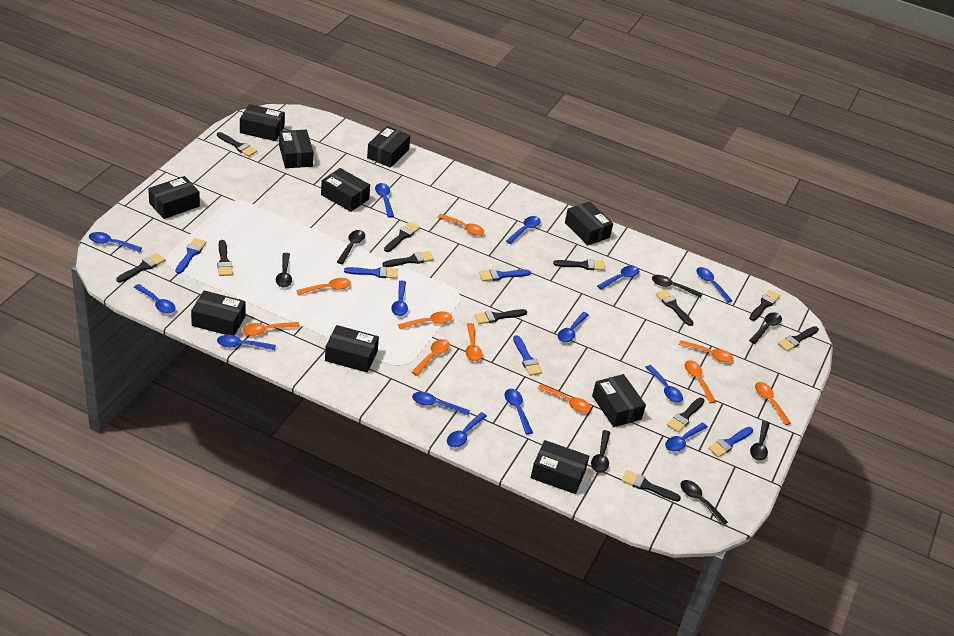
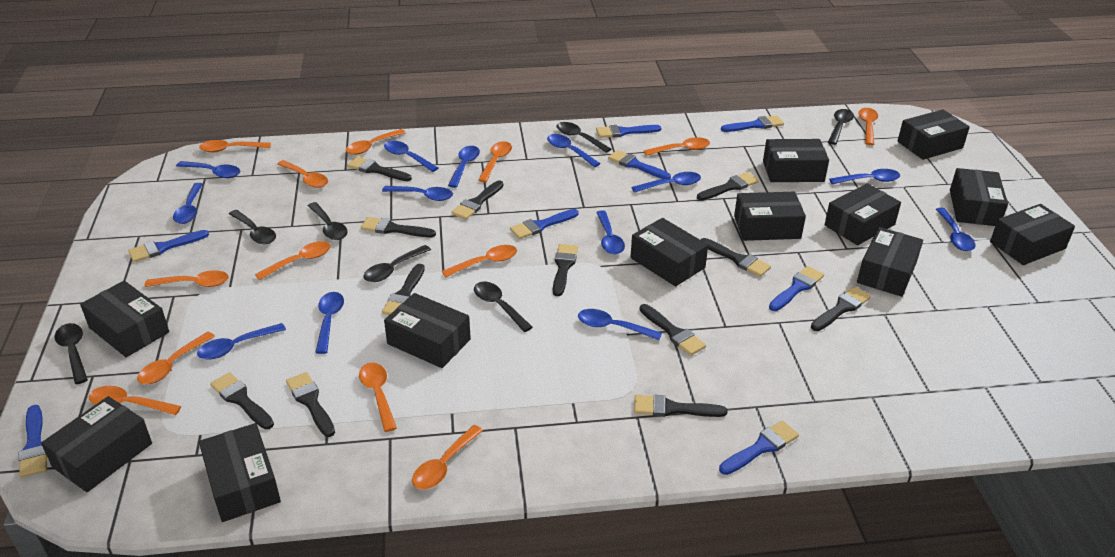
black box: [148,176,200,219] [191,290,246,336] [240,104,285,141] [279,130,313,168] [321,168,370,212] [325,325,379,373] [367,126,410,168] [531,440,589,494] [565,201,613,245] [592,374,646,427] = 10 -> [41,396,152,492] [80,281,169,357] [199,423,281,522] [384,293,471,368] [630,218,708,287] [734,192,806,241] [763,139,829,182] [824,183,901,245] [857,227,923,297] [897,109,970,160] [950,168,1008,226] [990,204,1075,265] = 12
blue brush: [176,238,206,274] [344,266,398,279] [479,269,531,281] [513,335,542,376] [708,427,753,457] = 5 -> [18,405,47,478] [128,230,209,262] [510,209,579,239] [596,125,662,138] [608,150,671,179] [719,420,799,475] [721,115,784,132] [769,266,824,311] = 8
blue spoon: [89,232,142,252] [133,284,176,314] [217,335,276,350] [375,183,394,218] [391,281,408,316] [412,392,470,416] [447,412,487,447] [505,389,533,434] [506,216,541,244] [558,312,589,342] [597,265,639,290] [645,365,683,403] [665,423,708,452] [696,267,732,303] = 14 -> [173,183,203,224] [176,161,240,178] [197,323,286,360] [315,292,344,354] [382,186,453,201] [384,141,438,172] [448,146,480,188] [547,134,600,167] [578,309,662,340] [596,210,625,254] [631,172,701,193] [829,169,900,184] [936,208,975,251] = 13
orange spoon: [242,322,300,336] [296,278,351,295] [398,311,452,329] [412,339,450,376] [438,214,484,235] [465,323,482,361] [537,384,591,412] [679,340,733,362] [685,360,716,403] [755,382,791,425] = 10 -> [89,386,181,415] [137,332,215,384] [144,270,229,287] [199,140,271,152] [255,241,331,280] [277,160,328,188] [346,129,406,155] [359,363,397,432] [412,425,483,489] [442,245,517,277] [478,141,512,182] [644,137,710,156] [858,108,878,145] = 13

